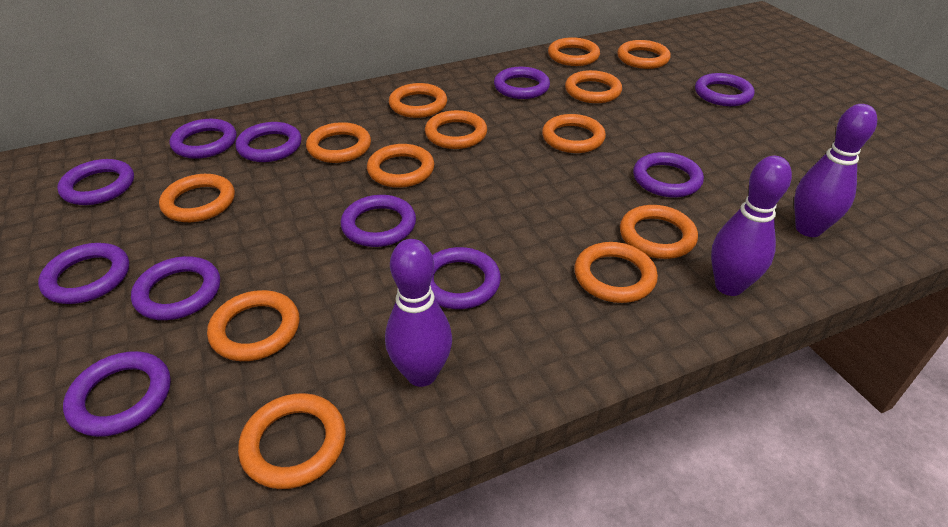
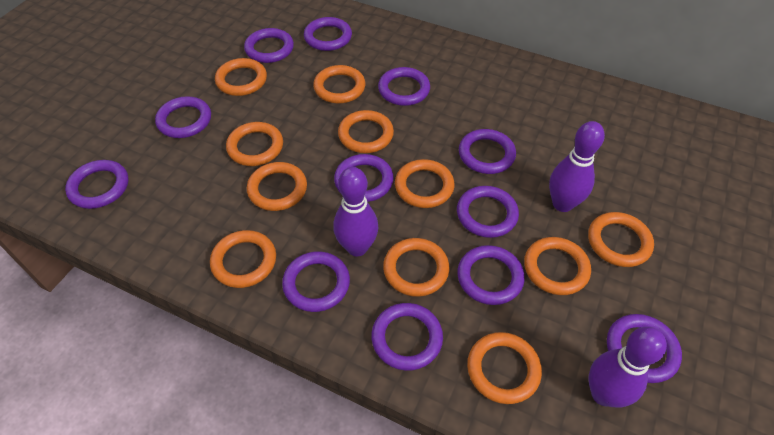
orange ring: [159,174,235,222] [207,290,299,361] [238,393,346,489] [306,122,371,163] [367,144,434,188] [389,83,447,118] [425,110,487,149] [542,114,606,153] [548,37,600,66] [565,70,622,103] [574,242,658,303] [617,40,671,69] [620,205,698,259] = 13 -> [210,230,276,288] [215,58,267,96] [226,122,283,166] [247,162,307,211] [313,65,365,103] [338,110,394,153] [383,238,449,297] [395,159,455,208] [467,332,542,404] [524,237,591,295] [588,212,654,267] = 11
purple ring: [38,243,129,304] [57,159,134,205] [63,351,171,437] [131,256,220,320] [169,119,236,159] [235,122,302,162] [341,195,416,247] [430,247,501,309] [494,67,550,99] [633,152,704,197] [695,73,754,106] = 11 -> [65,160,128,209] [155,96,211,138] [244,28,294,63] [282,251,350,312] [304,17,352,51] [334,154,394,202] [371,303,443,371] [378,67,430,106] [457,186,519,238] [457,245,525,305] [459,129,516,174] [607,314,682,383] = 12

